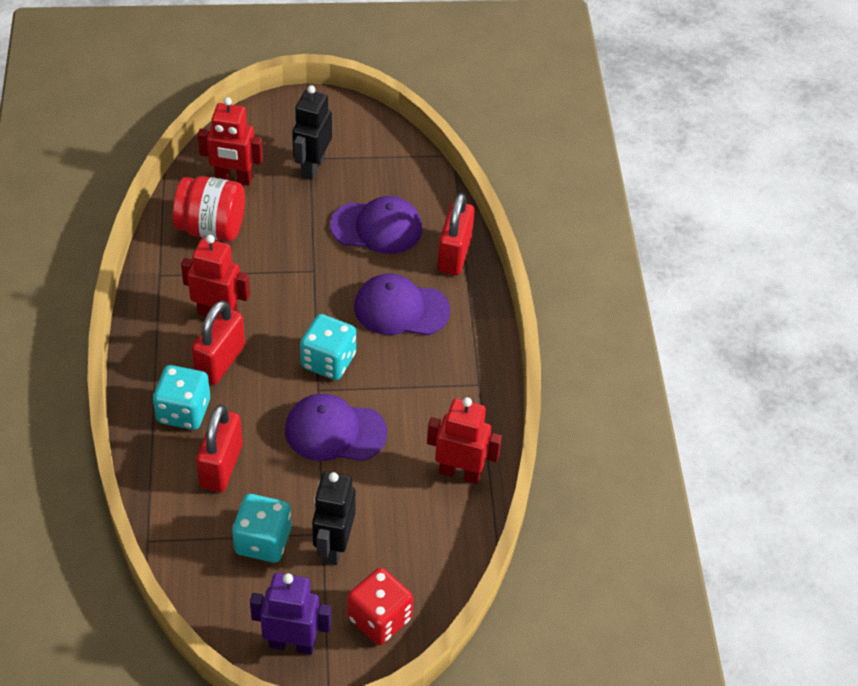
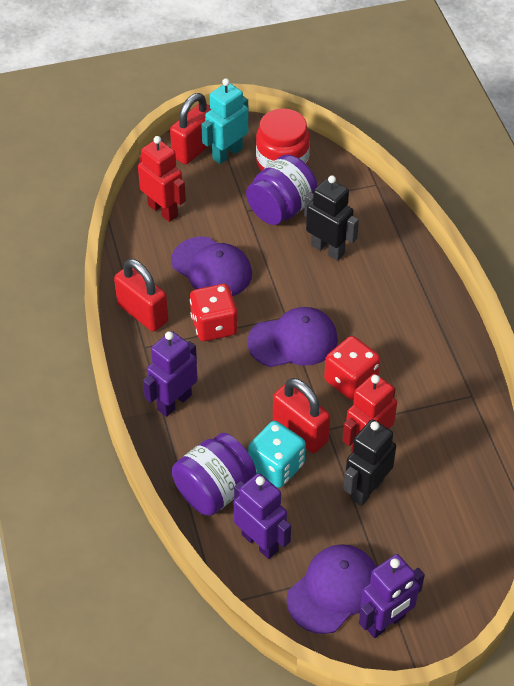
purple jar: none = 0 -> [172,433,256,516] [246,154,318,225] = 2
purple robot: [250,573,331,655] = 1 -> [143,331,198,417] [233,473,291,559] [359,554,425,638] = 3
red dice: [347,568,414,645] = 1 -> [190,284,238,341] [324,336,381,400] = 2
red robot: [181,235,250,317] [197,97,263,186] [427,397,502,484] = 3 -> [138,136,186,222] [343,374,397,453] = 2
turquoise dice: [153,365,210,430] [232,494,291,563] [300,314,356,380] = 3 -> [248,421,306,488] = 1
turquoise robot: none = 0 -> [201,78,248,164] = 1

